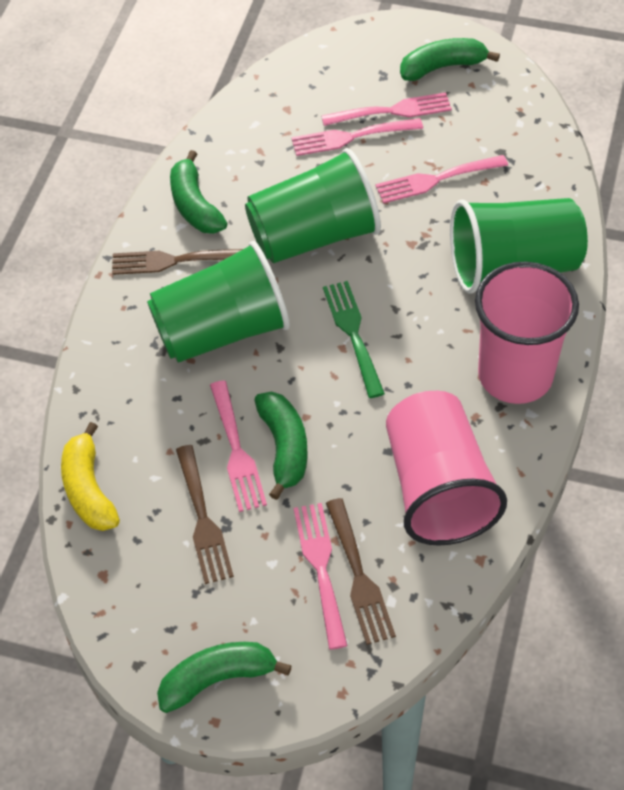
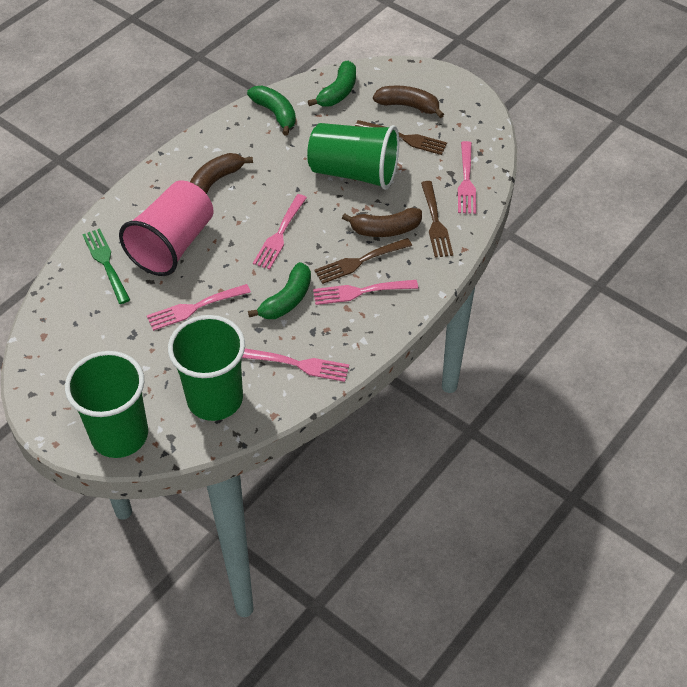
brown banana: none = 0 -> [190,153,253,194] [342,208,422,237] [373,85,444,118] = 3
green banana: [157,642,292,713] [170,150,227,234] [254,391,308,500] [400,38,500,81] = 4 -> [247,86,296,135] [248,262,311,319] [308,61,356,107] = 3
pink cup: [386,391,507,546] [475,262,579,404] = 2 -> [119,180,214,276] = 1
yellow banana: [61,422,120,531] = 1 -> none = 0

